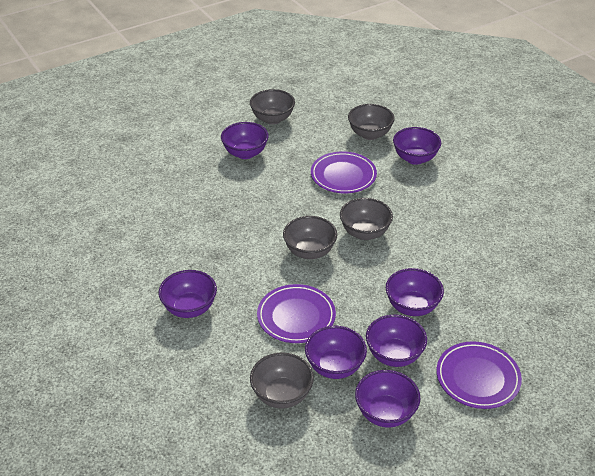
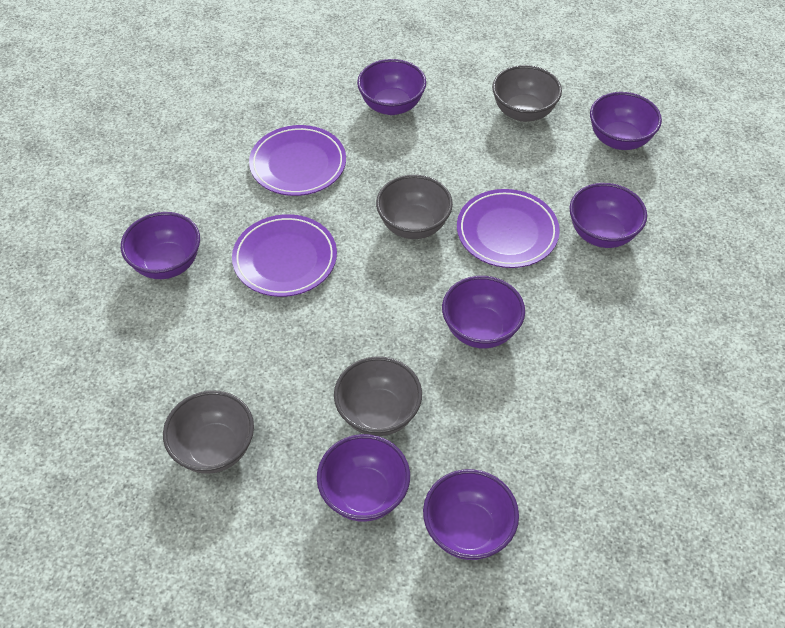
grey bowl: [250,89,295,125] [250,352,314,409] [283,216,337,259] [340,198,393,240] [348,104,395,140] = 5 -> [163,390,254,474] [334,356,422,436] [376,175,453,239] [492,65,562,122] = 4

